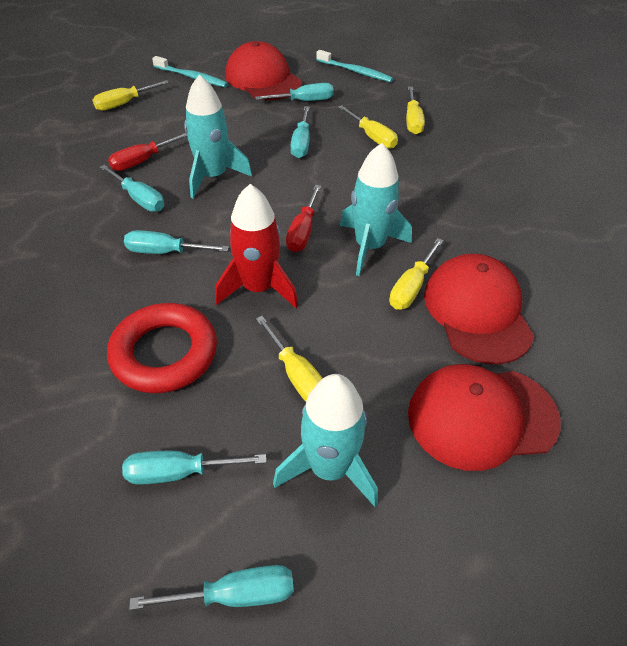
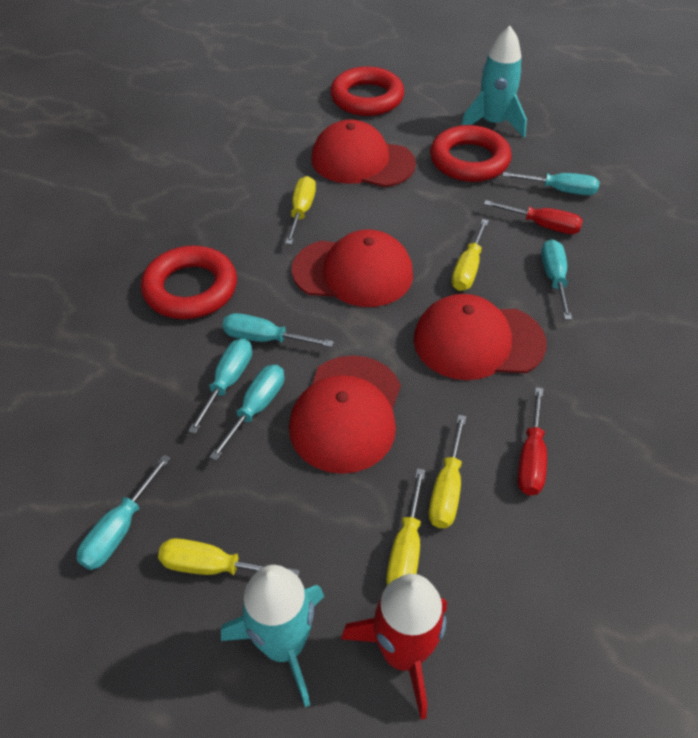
red cap: [225,41,302,100] [408,364,561,471] [424,254,534,364] = 3 -> [289,355,401,474] [292,230,413,307] [312,119,416,187] [414,294,547,380] = 4
red ring: [107,303,217,393] = 1 -> [141,246,237,319] [330,67,404,116] [430,125,511,182] = 3
turquoise rocket: [184,75,252,199] [273,374,378,507] [340,143,412,276] = 3 -> [221,565,324,707] [461,26,527,137] = 2
turquoise toothbrush: [152,56,228,87] [316,50,393,82] = 2 -> none = 0

